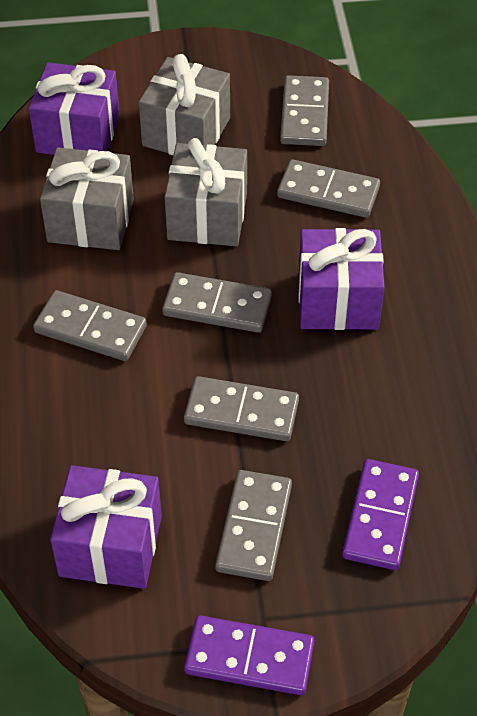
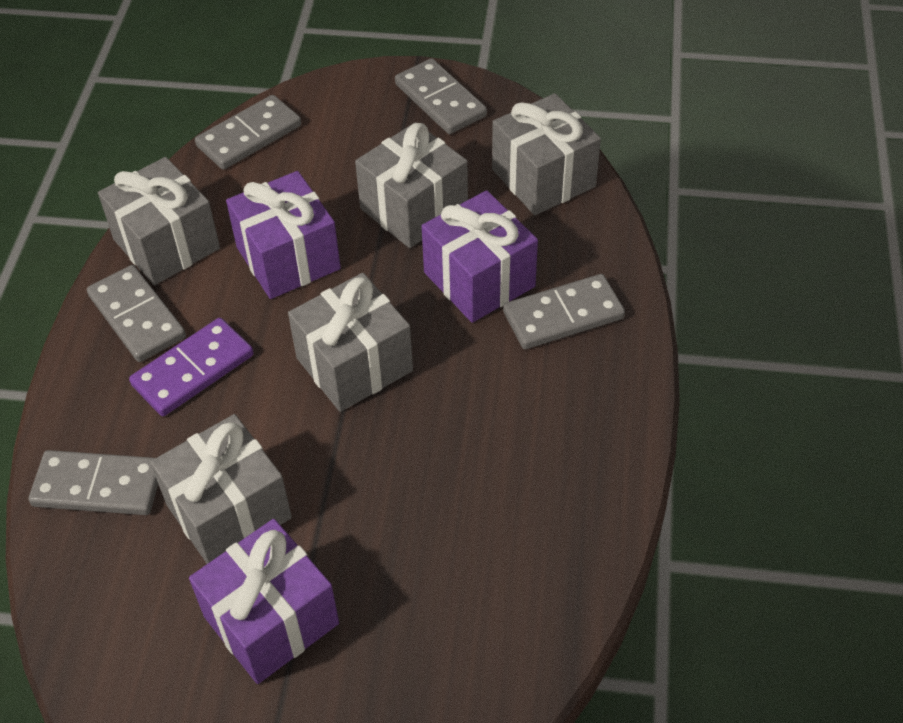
grey domino: [33,290,147,361] [162,272,272,333] [184,376,299,441] [215,470,292,581] [277,159,380,218] [280,75,329,146] = 6 -> [29,450,158,515] [87,265,186,362] [195,95,301,170] [395,58,487,134] [503,274,625,349] = 5
grey gift: [40,147,134,250] [139,54,230,155] [164,138,247,246] = 3 -> [98,157,220,285] [150,414,292,564] [288,273,413,412] [355,122,468,248] [492,93,601,215] = 5
purple domino: [184,615,314,695] [342,459,419,570] = 2 -> [129,318,254,416] = 1

